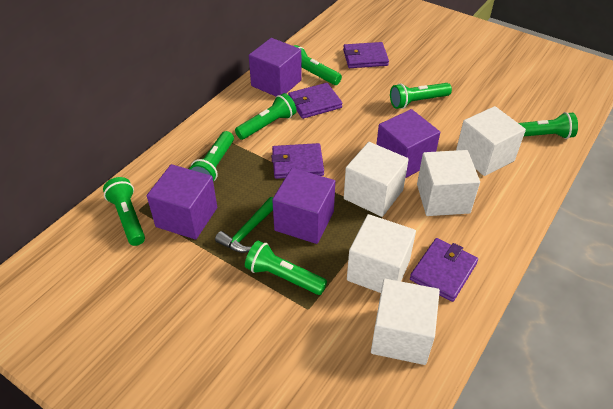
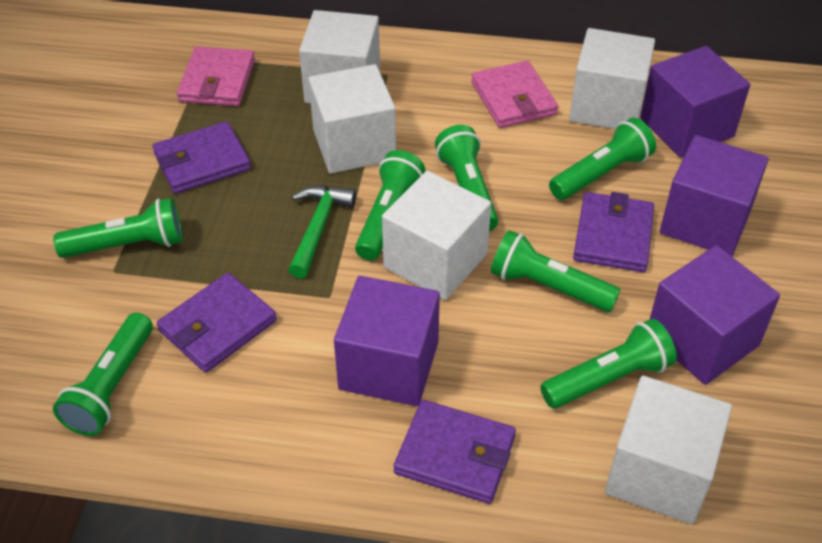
pink wallet: none = 0 -> [177,46,255,106] [471,61,558,128] = 2

